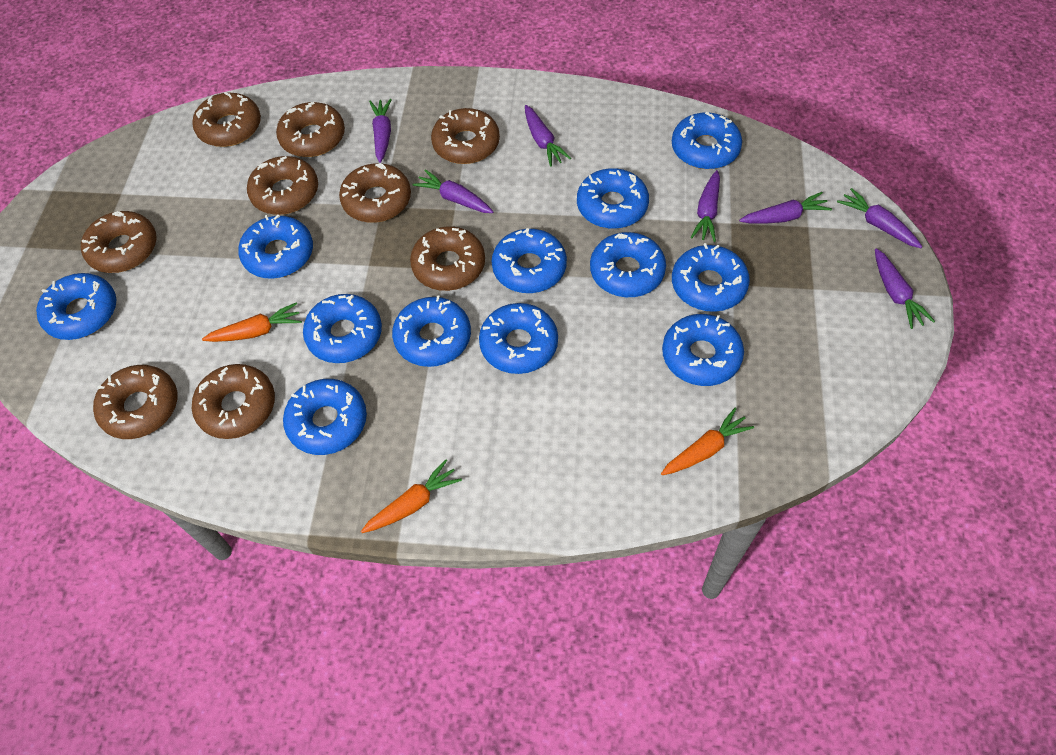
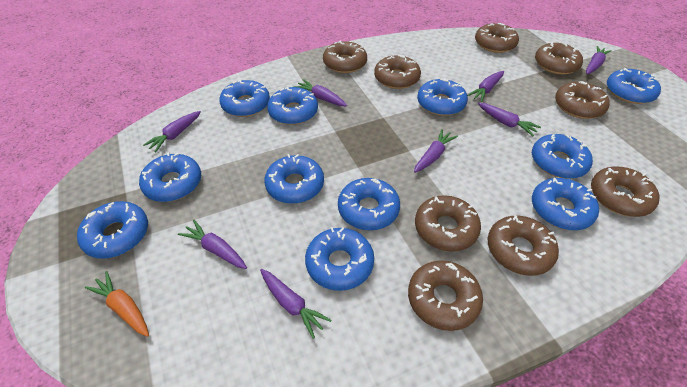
blue donut: [36,273,116,340] [238,215,313,279] [283,379,367,455] [303,294,382,363] [392,295,471,367] [479,303,558,374] [492,228,567,293] [577,168,649,229] [590,232,666,297] [662,314,744,386] [672,112,742,169] [672,243,750,312] = 12 -> [77,201,148,259] [139,152,201,202] [219,79,270,117] [264,154,324,204] [267,86,318,125] [305,227,374,291] [338,178,400,230] [417,78,468,116] [532,134,593,179] [532,178,599,230] [607,68,661,104] = 11
orange carrot: [202,303,302,342] [361,459,462,533] [661,407,754,475] = 3 -> [85,271,149,337] = 1
purple carrot: [369,99,392,163] [412,169,493,213] [525,105,571,167] [691,170,720,242] [739,192,832,224] [837,188,922,248] [875,248,935,329] = 7 -> [143,111,201,152] [178,220,247,269] [260,269,331,339] [294,79,347,106] [414,129,458,173] [467,71,504,102] [478,103,541,136] [586,46,612,74] = 8

